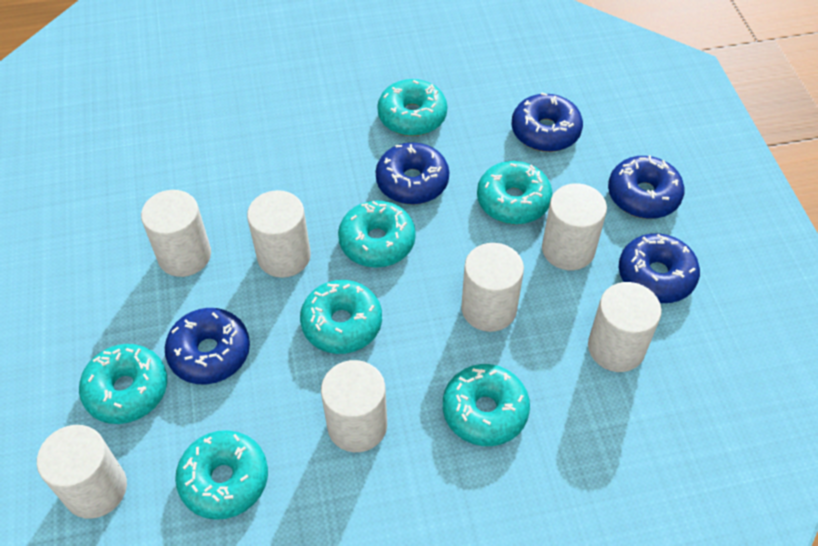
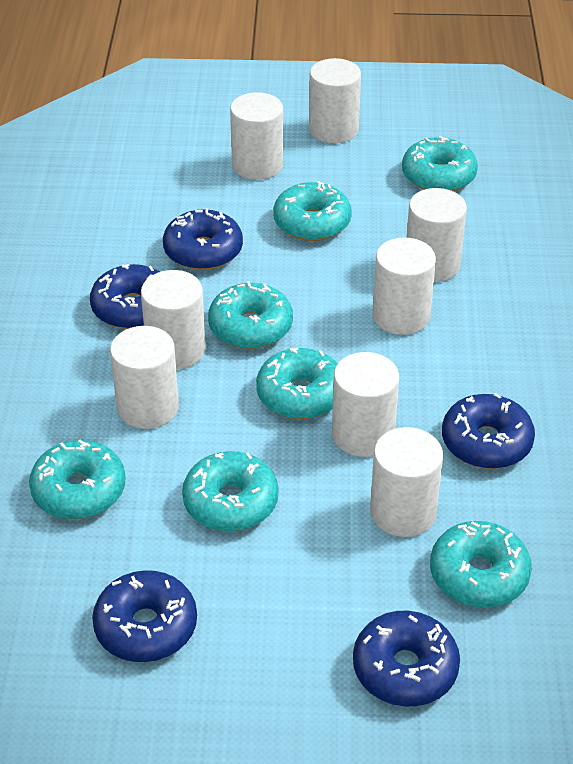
white cylinder: [37,425,127,519] [141,190,211,277] [247,190,311,278] [321,360,387,452] [461,243,524,332] [542,183,607,270] [588,282,662,372] = 7 -> [110,326,179,429] [141,270,206,369] [230,92,283,180] [309,58,361,143] [332,352,399,457] [370,427,443,537] [373,237,436,335] [407,188,467,282] = 8

